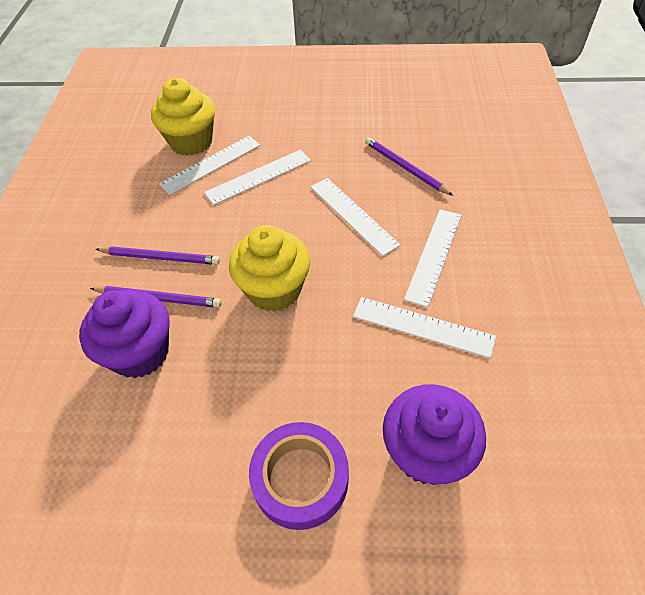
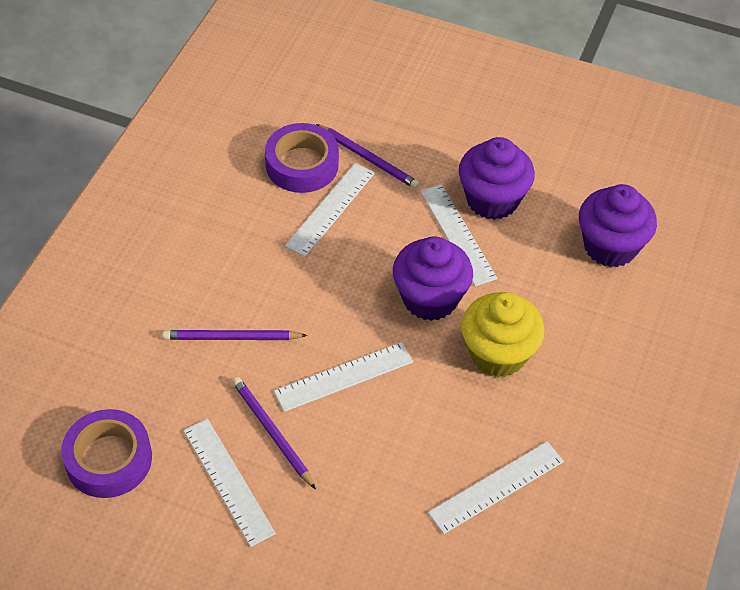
purple cupcake: [79,290,170,378] [383,384,486,485] = 2 -> [393,236,473,321] [459,137,535,220] [579,184,657,267] = 3
purple tape: [249,422,349,530] = 1 -> [61,409,152,498] [265,123,339,193] = 2
yellow cupcake: [151,78,215,156] [229,225,310,312] = 2 -> [461,292,545,377] = 1

